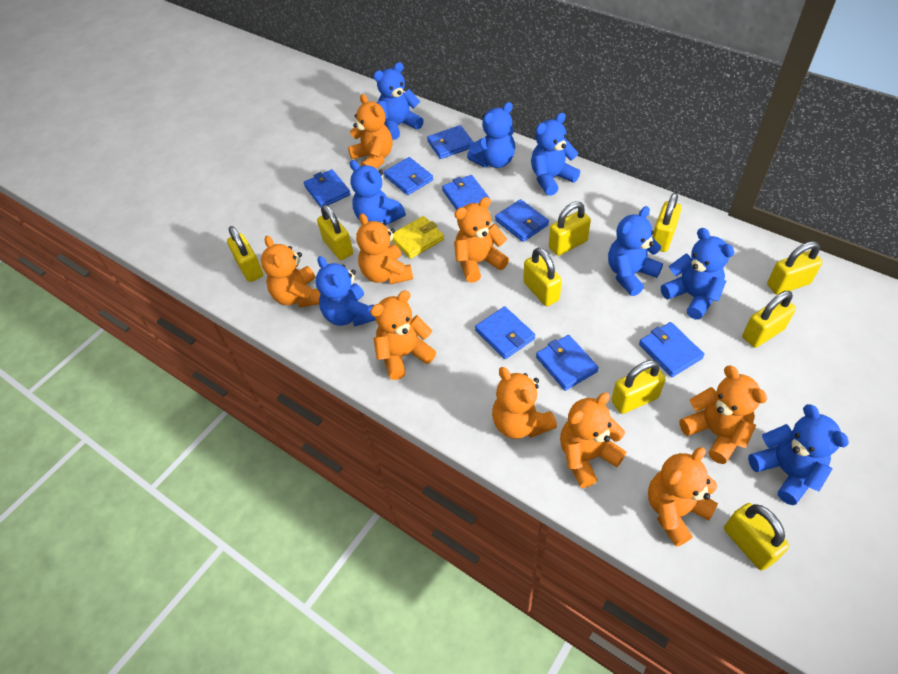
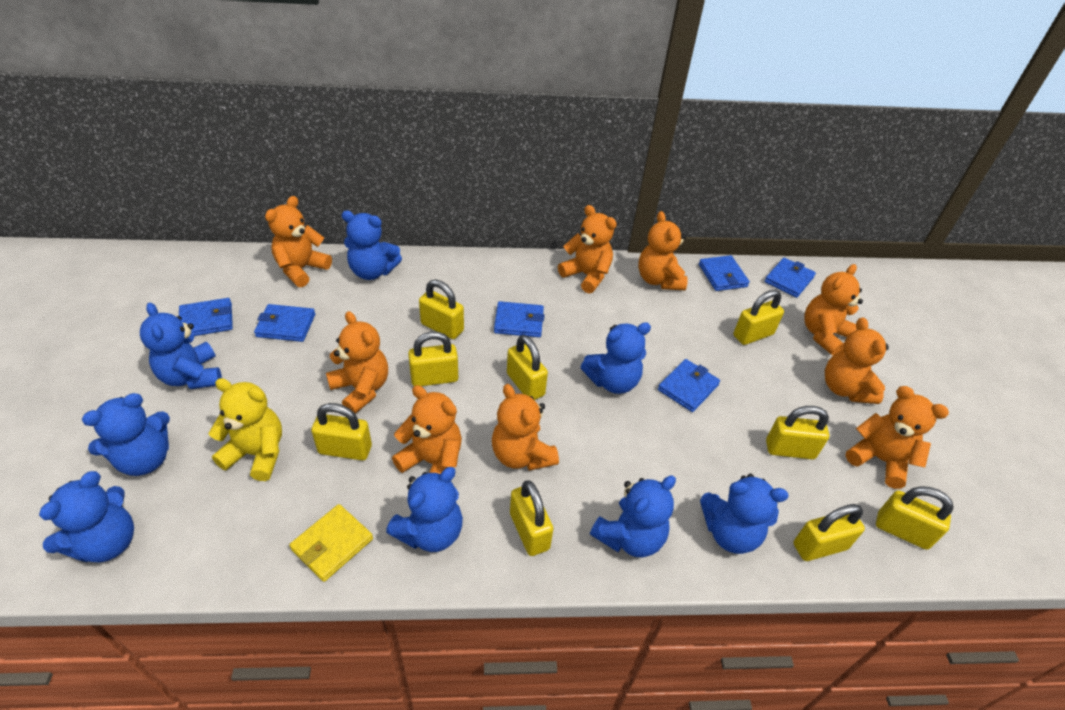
blue wallet: [303,169,351,207] [384,157,433,195] [427,125,474,159] [442,175,490,210] [475,306,535,359] [495,199,549,242] [536,335,599,391] [639,322,704,377] = 8 -> [179,298,233,336] [254,304,315,342] [494,301,544,337] [658,359,720,412] [699,255,750,291] [764,258,816,298] = 6
yellow teddy bear: none = 0 -> [209,378,282,481] = 1

